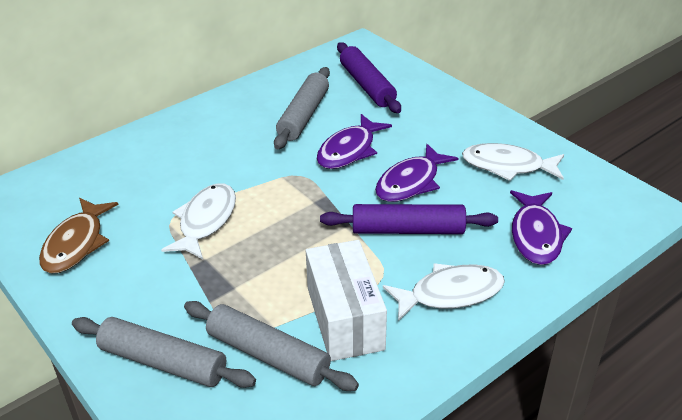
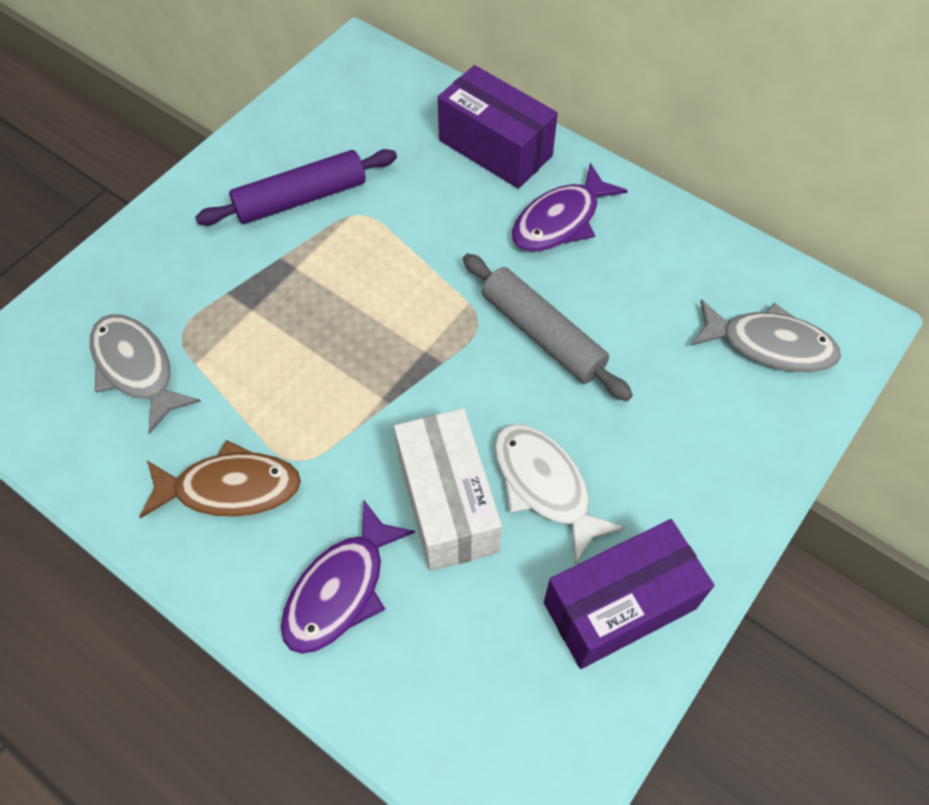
grey fish: none = 0 -> [90,314,201,434] [691,299,841,372] = 2
grey rolling pin: [72,317,256,388] [184,301,359,391] [274,67,330,149] = 3 -> [463,254,633,401] = 1
purple box: none = 0 -> [438,65,558,189] [544,519,714,669] = 2
purple fish: [317,114,392,169] [375,144,459,202] [510,190,572,265] = 3 -> [281,500,415,654] [512,163,628,252] = 2
purple rolling pin: [320,204,498,234] [337,42,401,113] = 2 -> [195,149,397,226] = 1
white fish: [161,183,236,259] [383,263,505,321] [462,143,564,181] = 3 -> [494,424,625,563] = 1

